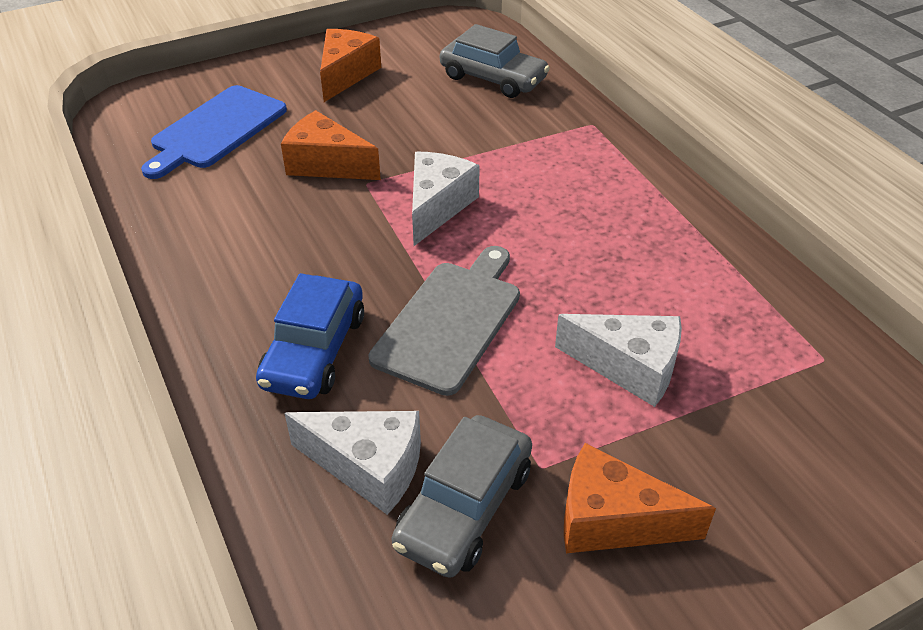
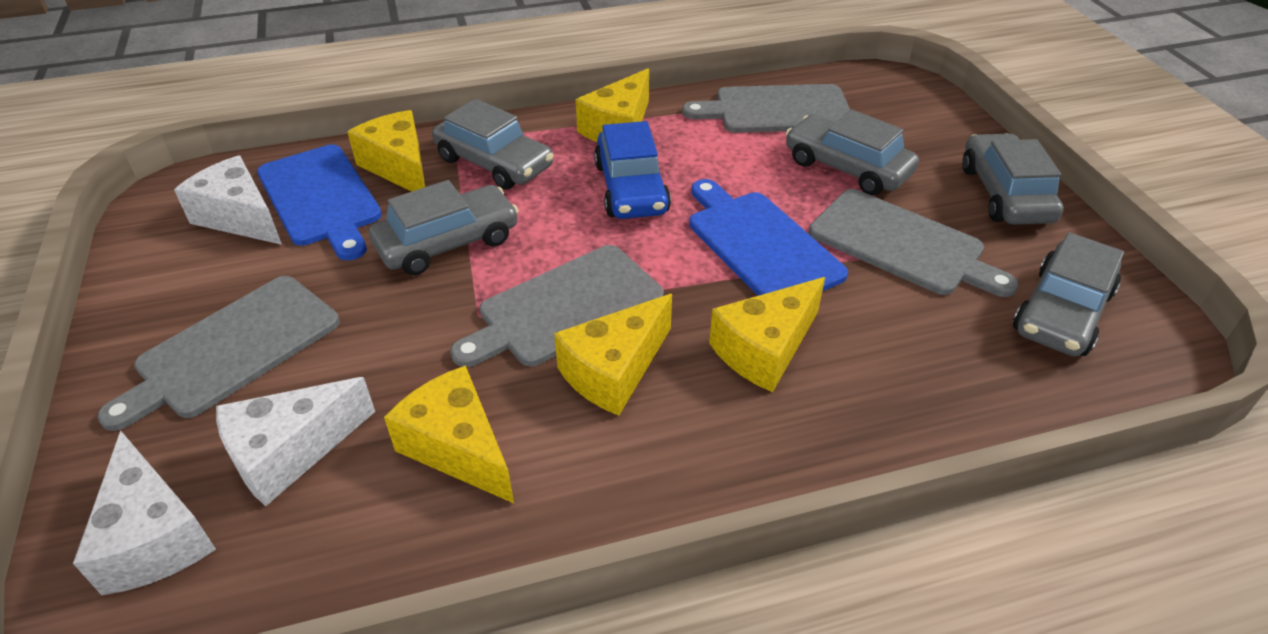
blue cutting board: [141,85,287,179] = 1 -> [257,145,382,260] [689,179,848,296] = 2
grey car: [391,415,532,578] [440,24,550,98] = 2 -> [369,180,519,275] [432,99,554,190] [786,110,919,195] [962,133,1064,225] [1013,232,1124,357] = 5
grey cutting board: [368,246,520,396] = 1 -> [97,276,340,431] [450,245,664,367] [682,84,850,133] [809,189,1019,297] = 4
orange cheese: [281,110,381,180] [320,29,381,102] [564,443,716,553] = 3 -> none = 0
yellow cheese: none = 0 -> [347,110,425,192] [384,365,514,503] [554,294,672,416] [575,68,649,142] [709,277,825,392] = 5

